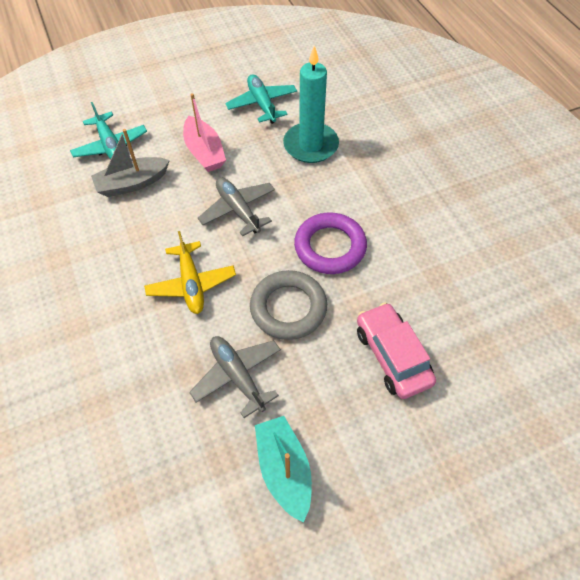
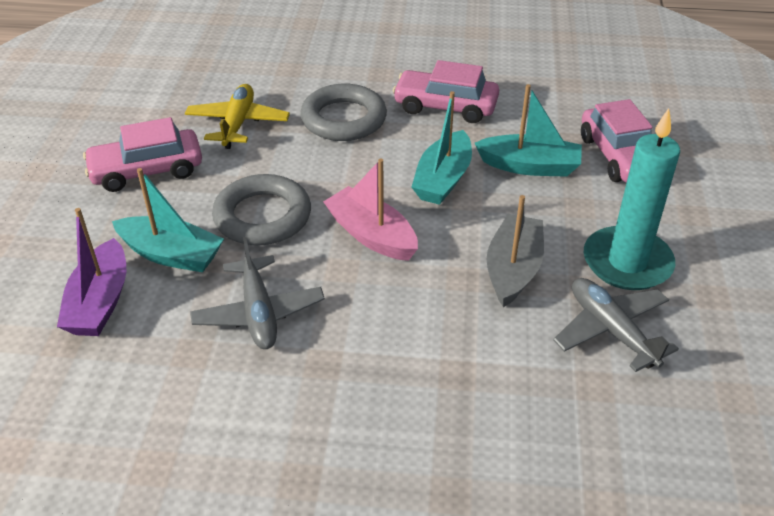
grey ring: [250,270,327,340] = 1 -> [212,174,311,245] [300,84,387,141] = 2
pink car: [357,303,436,399] = 1 -> [83,117,202,192] [393,60,499,123] [581,99,652,183] = 3
purple boat: none = 0 -> [57,208,126,336] = 1
purple ring: [294,212,367,274] = 1 -> none = 0
turquoise boat: [255,416,312,523] = 1 -> [112,168,224,272] [412,91,472,205] [475,84,582,177] = 3
turquoise plane: [70,102,147,159] [225,74,297,124] = 2 -> none = 0

